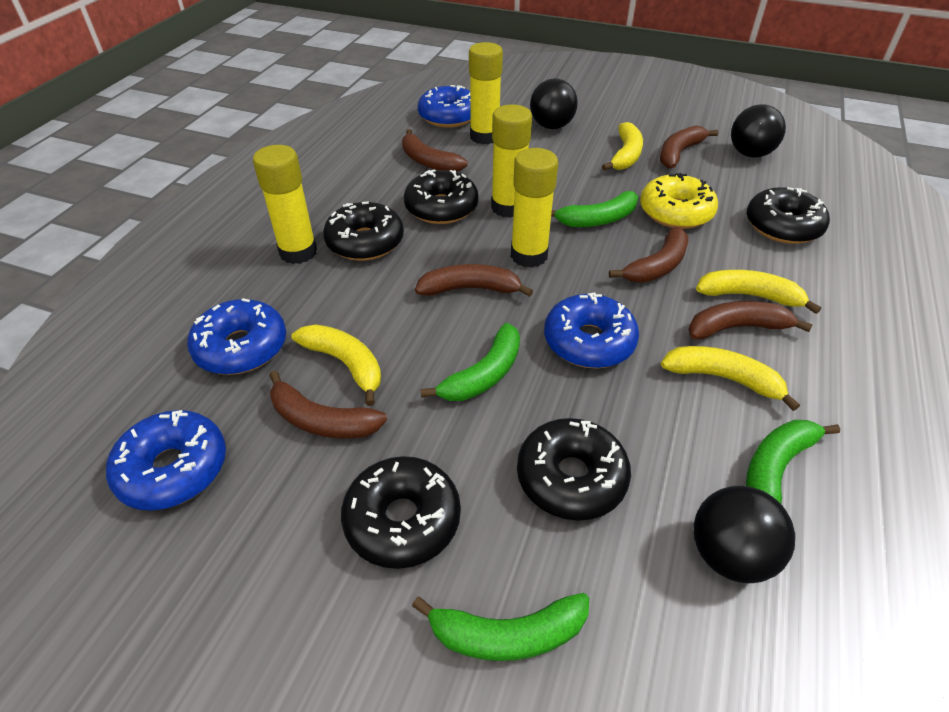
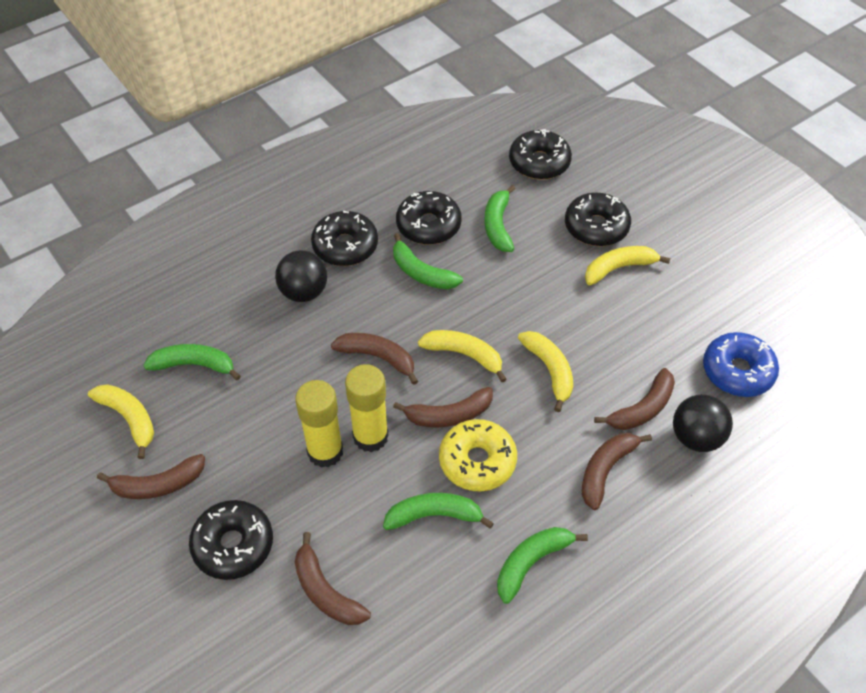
black ball: [530,79,578,129] [694,486,795,583] [731,104,786,157] = 3 -> [275,250,327,302] [673,394,733,452] = 2
blue donut: [106,410,226,511] [187,298,286,375] [418,85,470,128] [544,292,639,368] = 4 -> [703,332,779,397] = 1
green banana: [412,593,589,661] [420,323,520,401] [551,191,638,227] [746,420,840,504] = 4 -> [143,344,241,380] [383,493,494,530] [393,233,463,290] [485,185,515,252] [497,527,588,604] = 5
yellow glue stick: [253,145,317,264] [469,42,503,145] [491,104,532,218] [511,148,558,268] = 4 -> [295,380,343,468] [345,364,389,452] = 2

